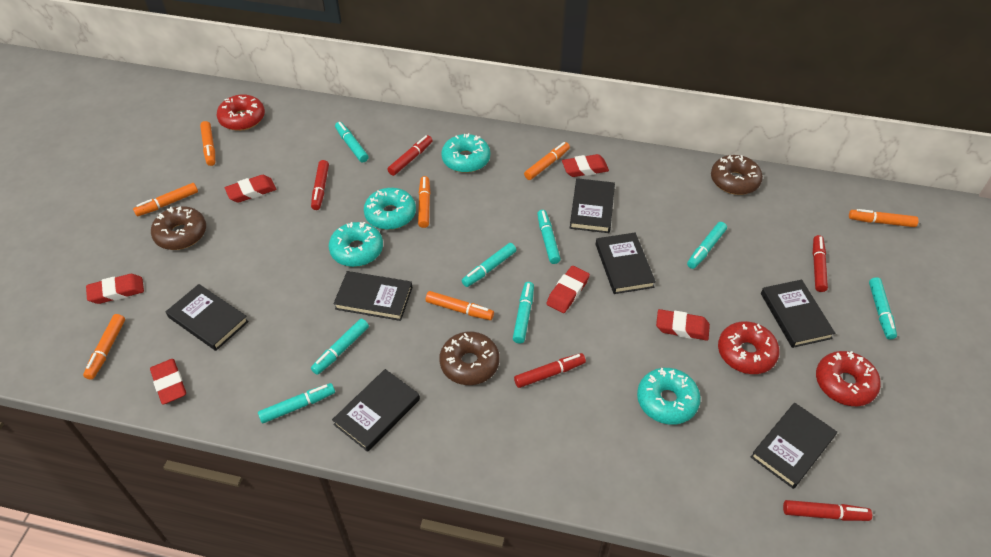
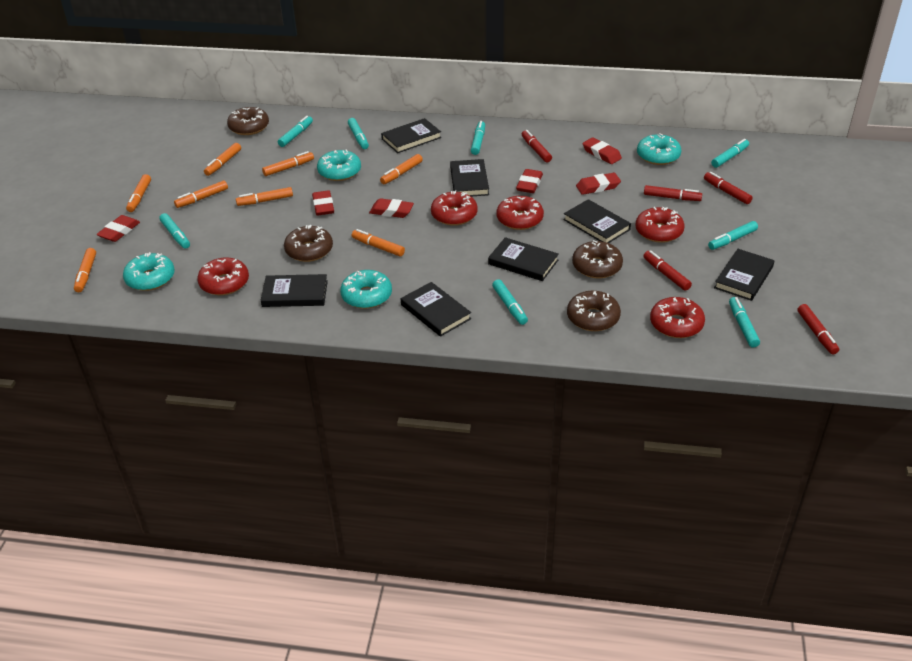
brown donut: [151,206,206,250] [439,332,500,385] [711,155,763,195] = 3 -> [227,107,269,135] [284,225,333,262] [567,291,621,331] [572,240,623,278] = 4
orange marker: [83,314,125,380] [133,183,198,216] [200,121,215,166] [418,176,431,228] [426,291,494,320] [524,142,570,180] [849,209,919,227] = 7 -> [74,248,96,292] [126,174,151,212] [174,180,228,208] [204,143,241,176] [236,187,293,206] [262,151,314,176] [352,229,405,256] [380,154,423,184] = 8
red donut: [217,94,265,131] [718,321,780,374] [816,351,881,406] = 3 -> [197,257,249,295] [431,190,478,226] [497,196,544,230] [635,207,685,243] [650,297,705,338] = 5

